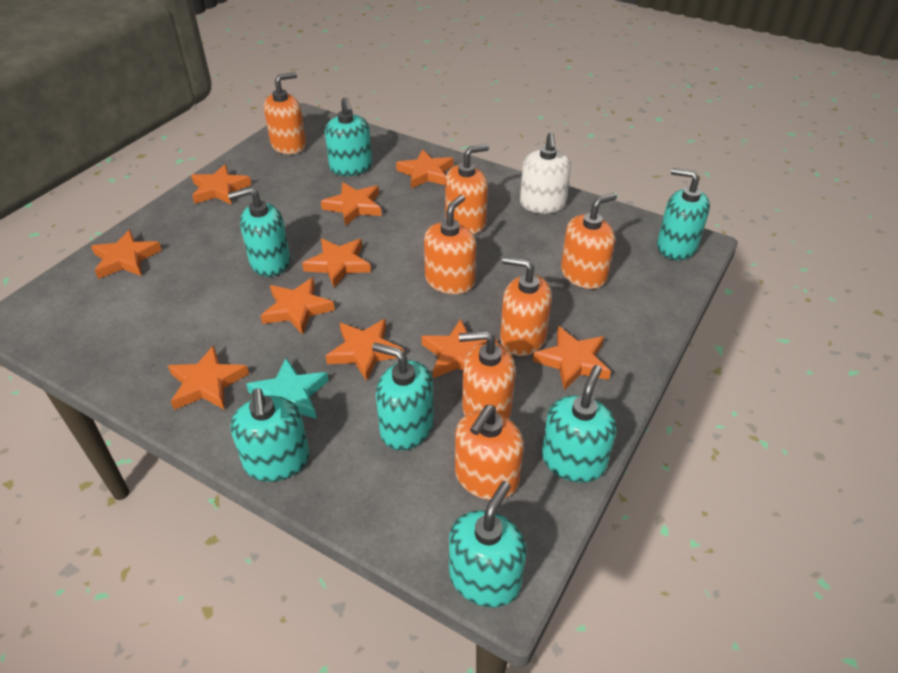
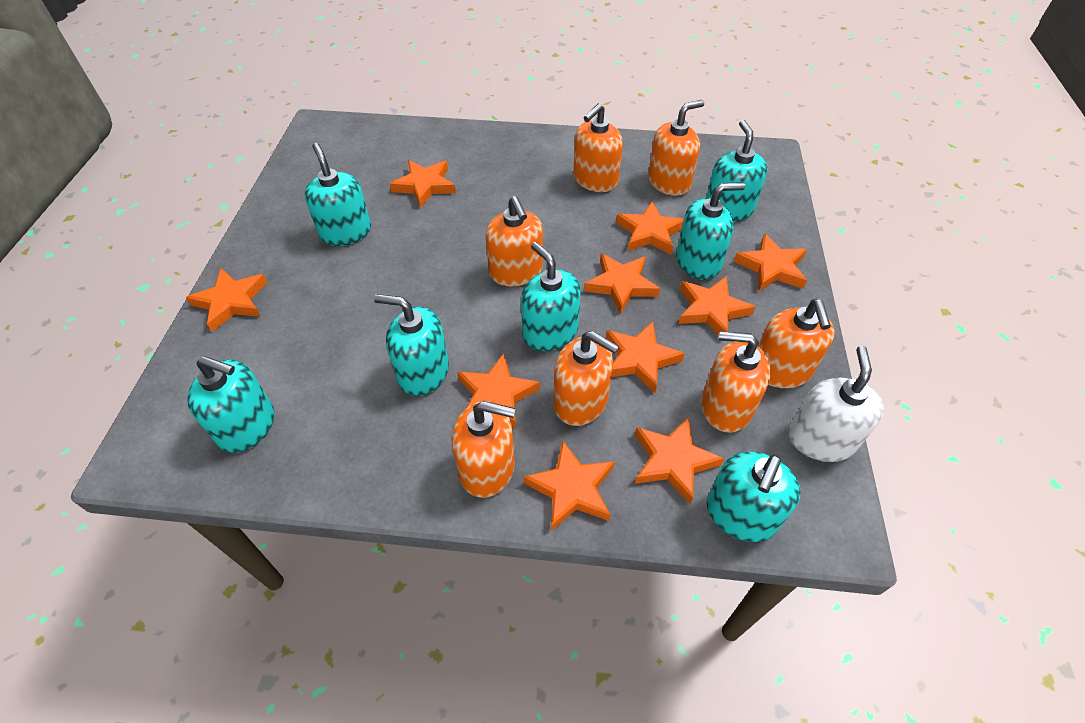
turquoise star: [246,358,329,419] = 1 -> none = 0

